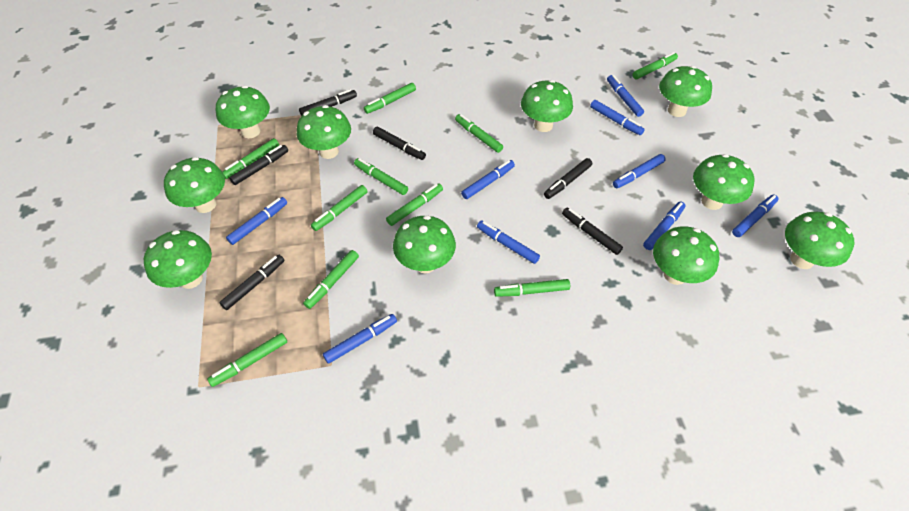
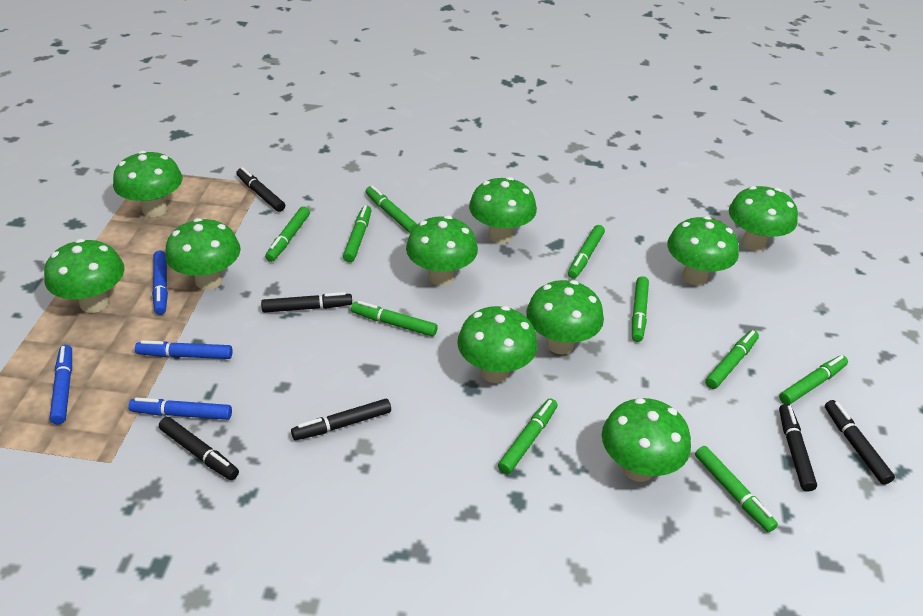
blue marker: [226,197,287,245] [323,314,397,364] [461,160,515,199] [477,221,540,264] [590,100,645,135] [607,75,644,117] [613,154,666,188] [643,201,686,250] [732,194,778,237] = 9 -> [49,345,72,424] [128,398,232,420] [135,340,233,359] [152,251,168,315] = 4

